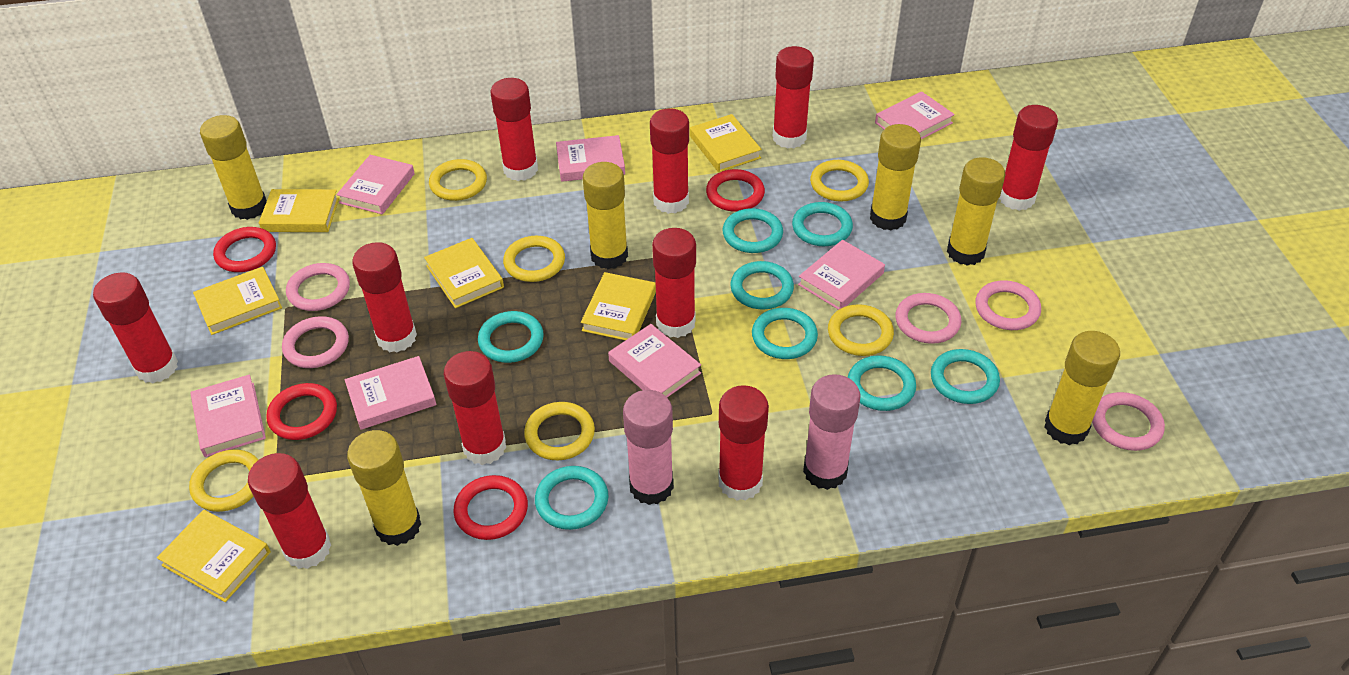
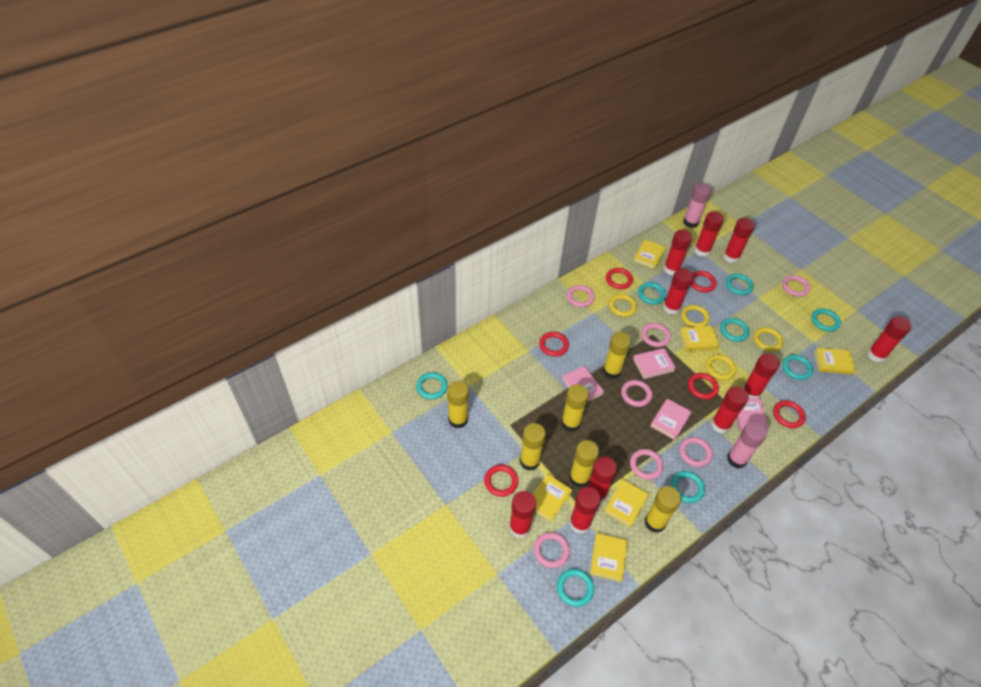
pink book: [191,374,266,457] [336,155,415,214] [345,356,436,430] [556,135,625,182] [608,324,701,397] [798,240,885,310] [875,91,955,139] = 7 -> [562,366,604,402] [633,348,676,379] [650,398,692,440] [736,398,769,431] = 4
pink ring: [282,316,349,368] [286,263,350,311] [895,293,961,344] [975,280,1041,330] [1092,392,1165,451] = 5 -> [534,532,570,568] [567,285,595,307] [621,380,652,407] [630,449,664,480] [641,323,671,347] [679,437,713,467] [782,275,810,297] = 7
red ring: [213,227,276,272] [266,383,337,440] [453,475,528,540] [706,169,765,212] = 4 -> [484,465,519,497] [539,332,569,356] [606,268,633,289] [688,373,719,400] [691,271,717,292] [773,400,806,428] = 6
yellow ring: [189,450,259,512] [429,159,487,201] [503,236,565,282] [524,402,595,460] [810,160,869,201] [828,304,894,356] = 6 -> [609,294,637,317] [681,305,710,327] [706,354,736,380] [754,327,784,351] = 4

